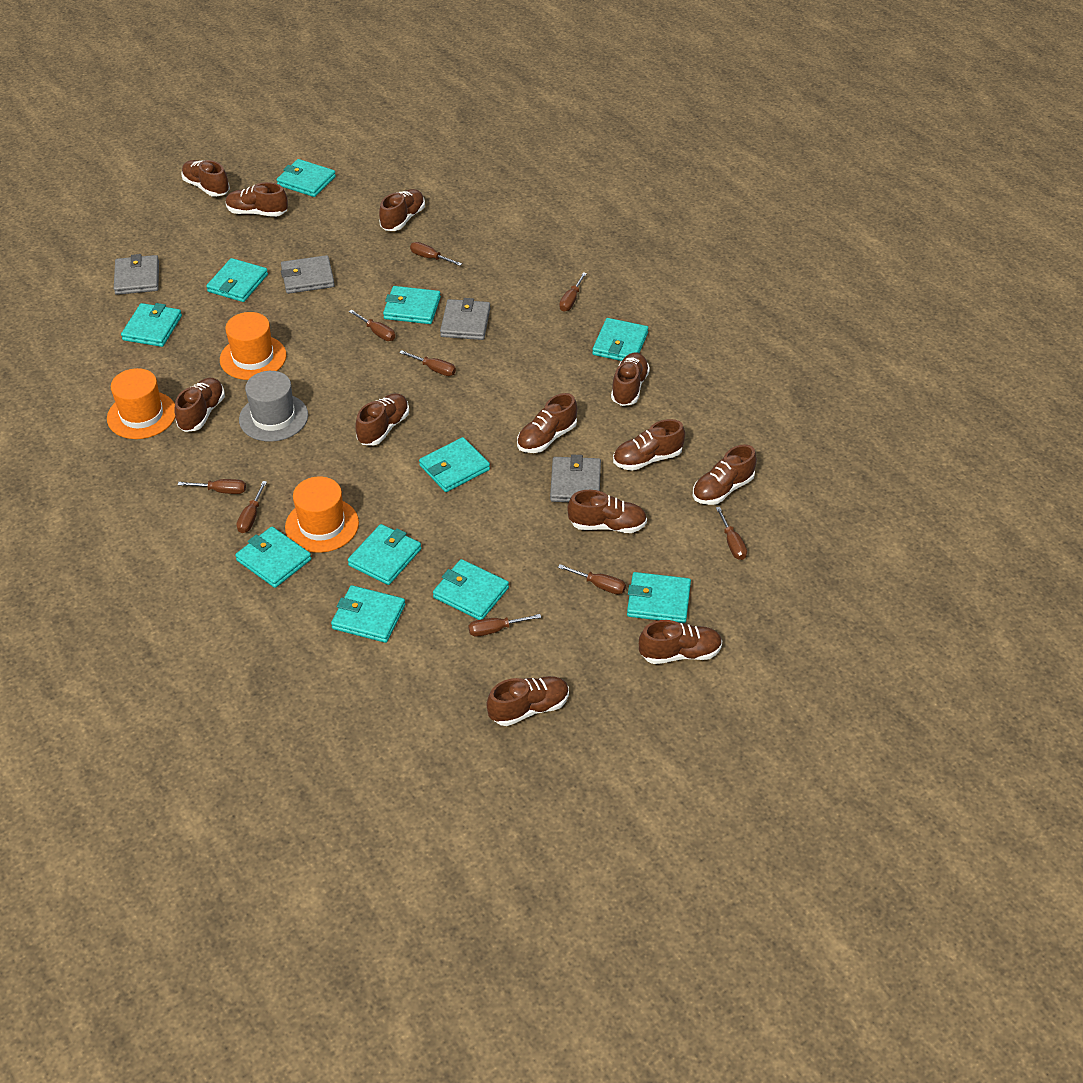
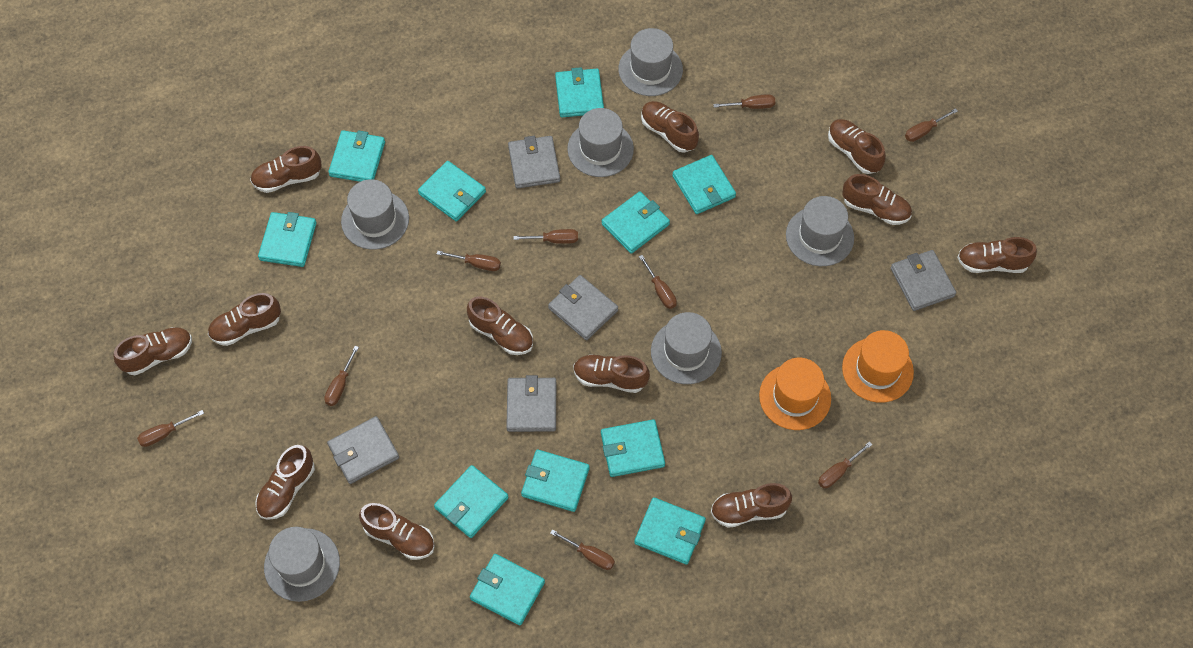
grey hat: [239,371,308,442] = 1 -> [264,527,340,602] [341,179,409,250] [567,108,634,177] [618,28,683,96] [651,312,722,384] [786,196,854,266] = 6
grey wallet: [114,254,159,295] [281,255,335,294] [440,298,490,340] [550,455,601,502] = 4 -> [327,416,399,484] [506,375,556,432] [508,136,560,188] [548,275,618,340] [891,250,956,311] = 5
orange hat: [107,368,175,439] [220,312,286,380] [285,476,359,553] = 3 -> [759,358,831,430] [842,330,914,403] = 2

